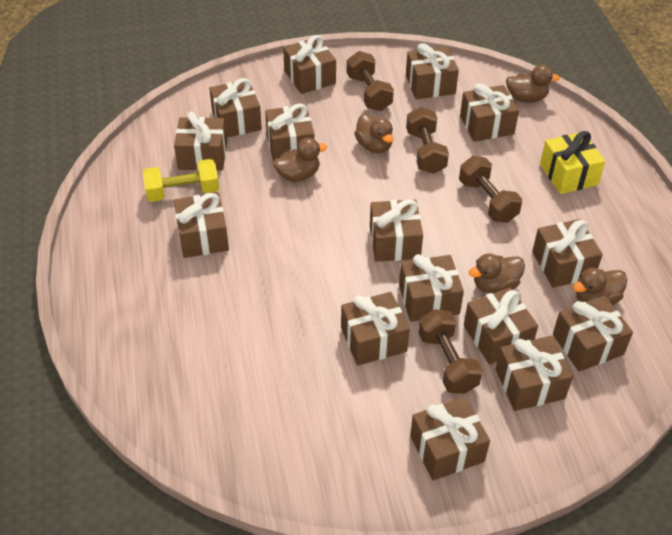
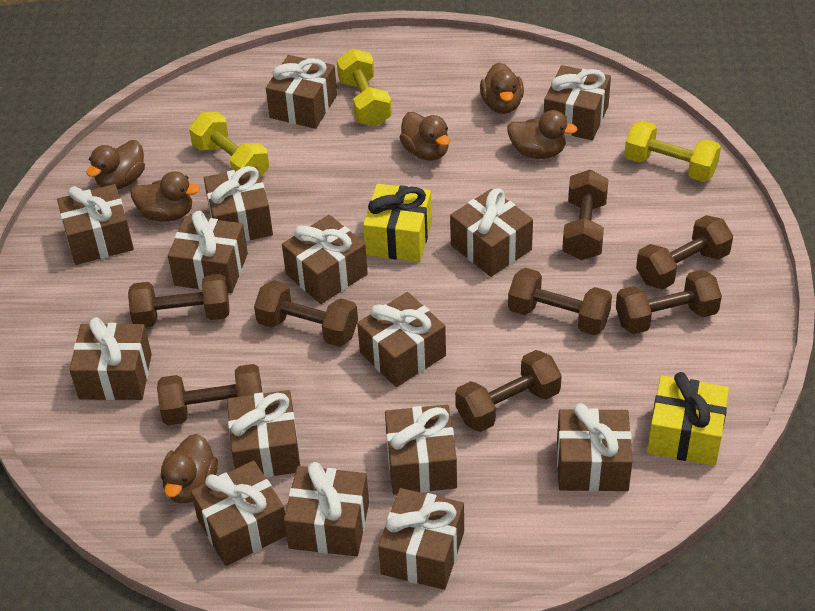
brown duck: [273,138,327,182] [354,114,394,153] [469,253,525,293] [506,65,560,103] [573,268,628,305] = 5 -> [86,140,145,190] [131,171,200,222] [161,434,218,503] [399,112,450,160] [480,63,524,114] [507,110,578,159] = 6
brown dumbbell: [347,51,394,111] [406,107,449,174] [418,309,483,394] [459,156,522,223] = 4 -> [128,274,230,328] [157,364,263,425] [254,280,358,347] [455,350,562,432] [508,268,612,335] [562,170,609,260] [616,270,722,334] [636,215,733,290] = 8
yellow dumbbell: [143,159,219,202] = 1 -> [189,112,269,177] [337,49,392,127] [624,120,721,182] = 3
yellow gift: [540,131,605,194] = 1 -> [363,184,432,262] [647,372,729,466] = 2

